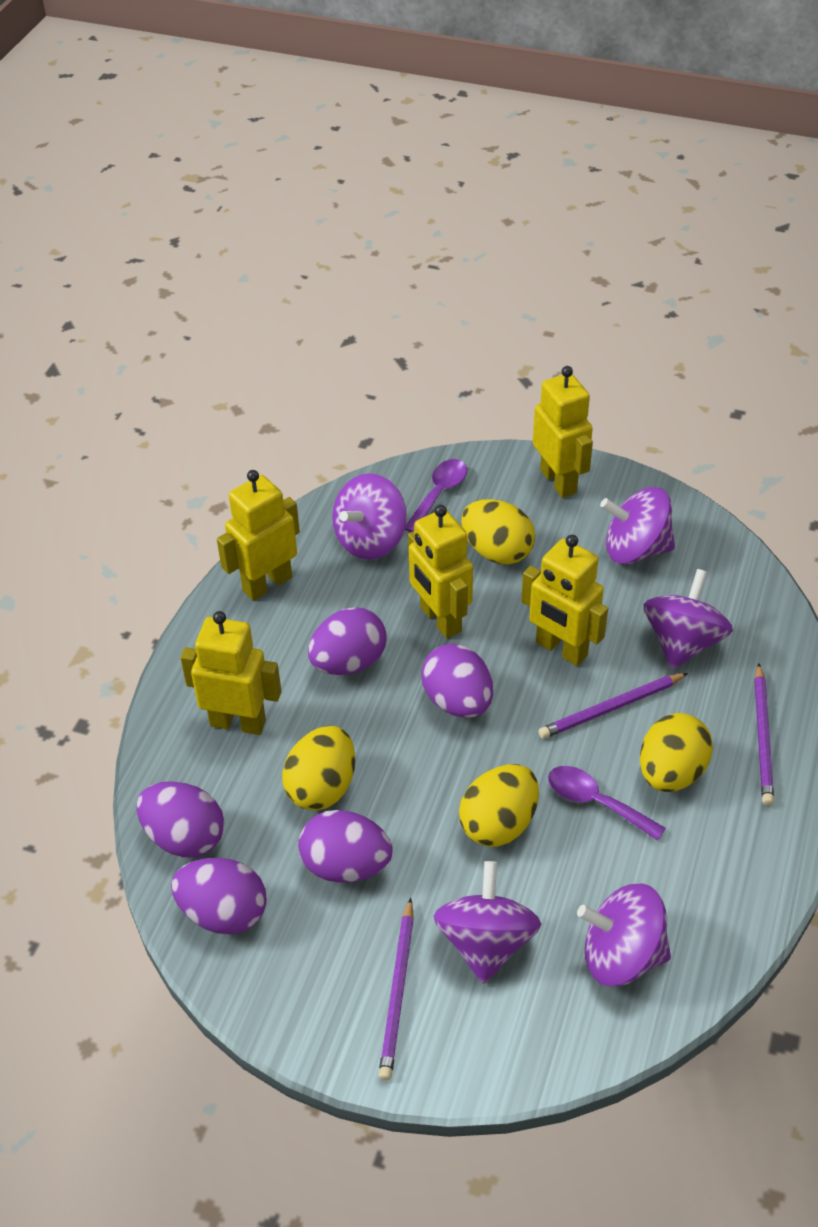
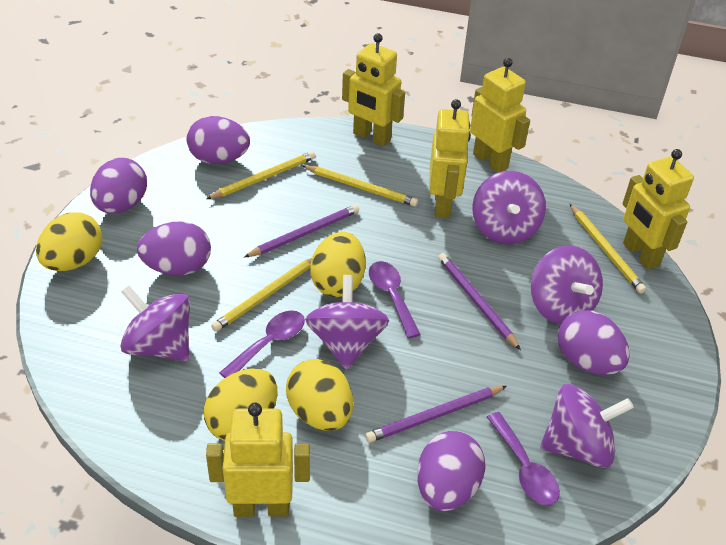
purple spoon: [405,459,467,532] [548,766,666,841] = 2 -> [219,311,305,378] [369,261,421,338] [487,412,560,505] = 3
yellow pencil: none = 0 -> [206,151,316,199] [211,258,312,332] [302,165,418,207] [570,204,646,294] = 4

